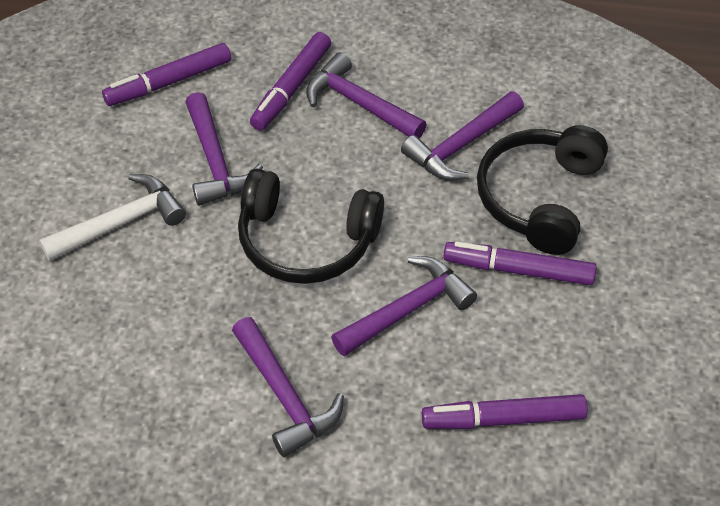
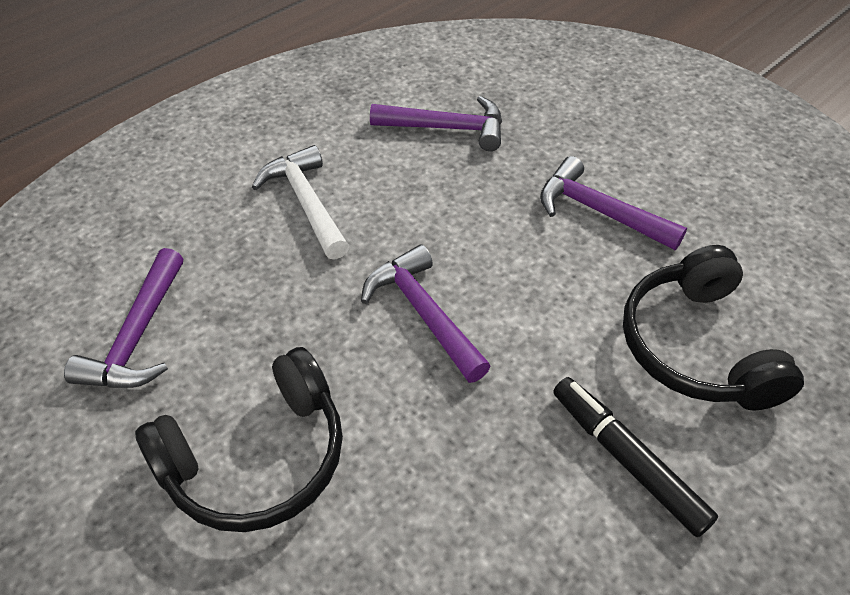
black marker: none = 0 -> [553,377,718,537] = 1
purple hammer: [185,92,263,206] [232,317,344,457] [306,52,427,138] [331,256,477,356] [401,91,524,181] = 5 -> [64,248,183,388] [361,244,491,383] [370,96,502,151] [540,156,687,250] = 4
purple marker: [102,43,231,106] [250,32,331,131] [422,394,588,429] [443,242,597,285] = 4 -> none = 0

